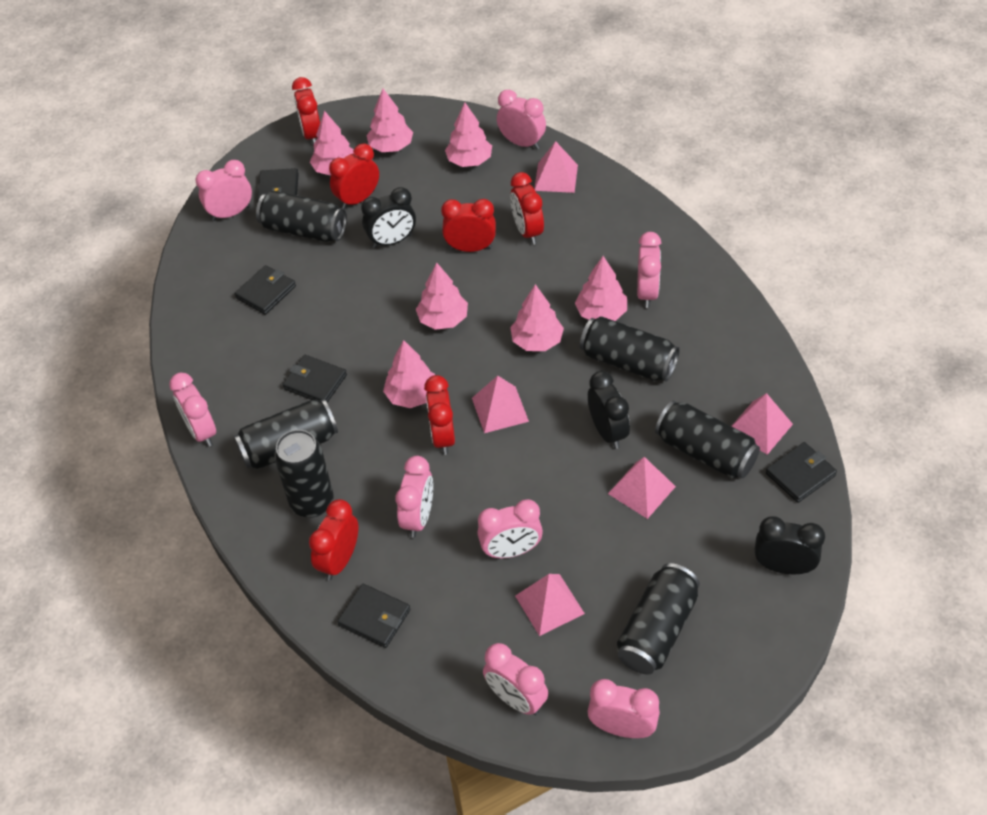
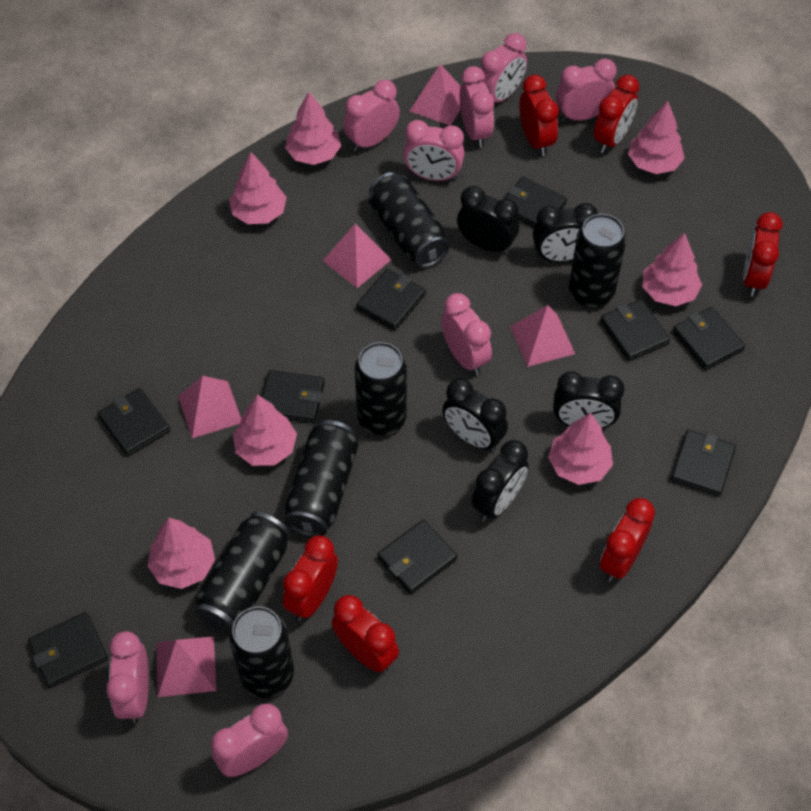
black clock: [361,187,416,248] [588,371,630,449] [754,516,825,574] = 3 -> [442,379,508,452] [457,186,519,254] [471,440,529,521] [533,203,598,262] [553,372,624,428] = 5
black wallet: [235,265,296,315] [257,168,299,202] [283,355,347,403] [337,584,410,648] [766,442,837,503] = 5 -> [28,612,108,688] [97,388,170,456] [262,370,324,423] [356,269,426,330] [377,520,457,594] [505,177,567,227] [600,299,670,361] [671,430,736,497] [673,307,745,370] = 9

